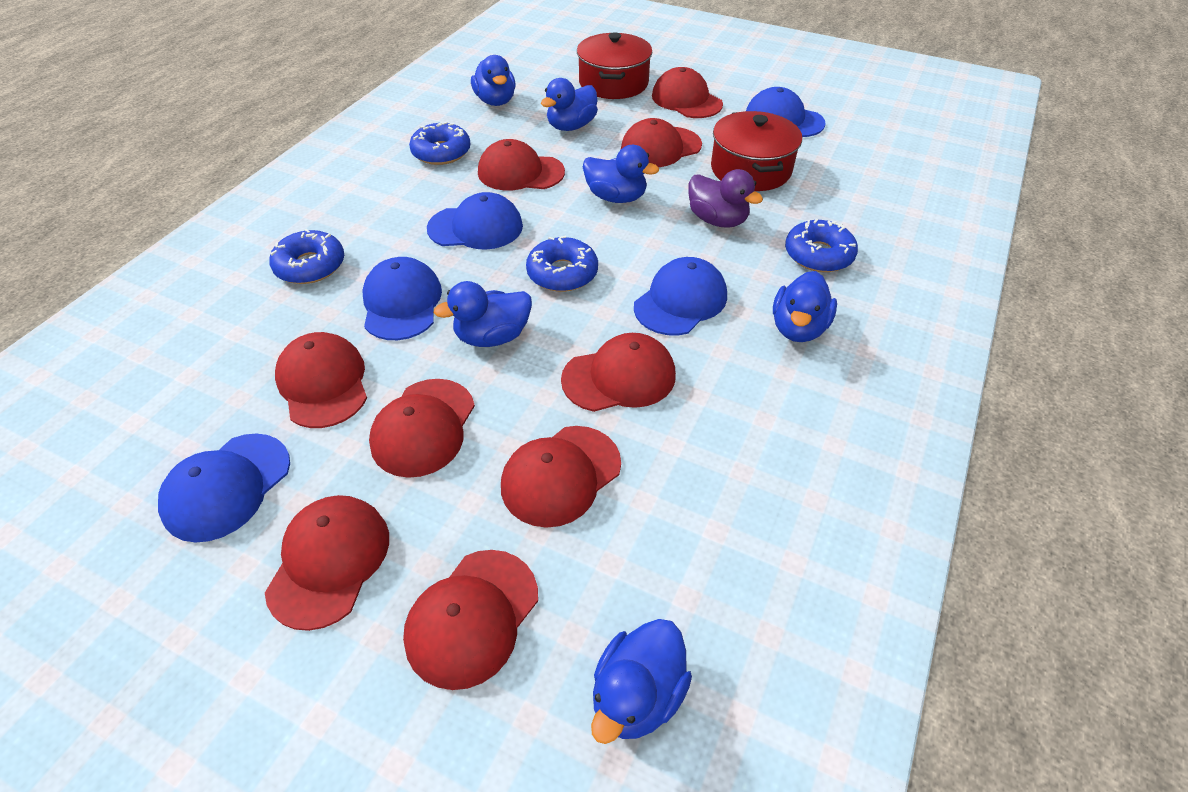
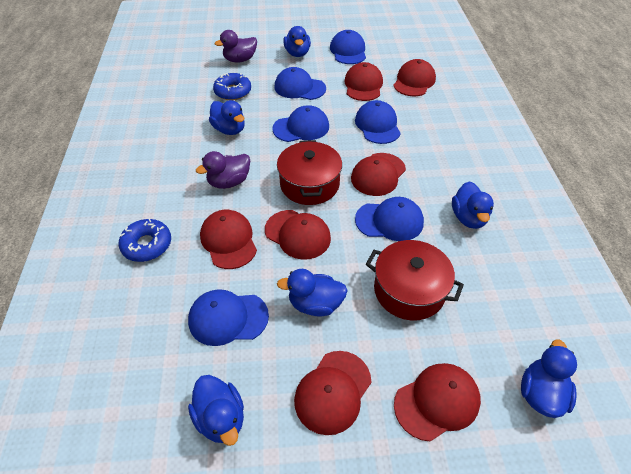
blue cap: [158,433,290,543] [362,257,442,340] [427,192,523,250] [634,257,727,336] [746,87,826,137] = 5 -> [188,289,269,346] [272,105,329,142] [275,67,326,100] [330,30,366,64] [355,100,401,144] [355,197,424,241] = 6
blue donut: [269,229,344,284] [409,121,471,165] [526,236,598,292] [785,219,858,272] = 4 -> [119,218,171,262] [213,73,251,100] = 2
purple duck: [688,169,763,228] = 1 -> [196,151,250,189] [215,30,257,63] = 2
red cap: [265,495,389,631] [275,332,367,428] [369,379,475,478] [403,550,538,690] [478,139,565,190] [501,426,621,528] [561,333,676,412] [621,118,702,167] [652,67,723,118] = 9 -> [200,210,257,269] [265,210,331,260] [294,351,371,435] [344,62,383,101] [351,153,406,196] [393,59,436,96] [394,363,481,441] = 7

